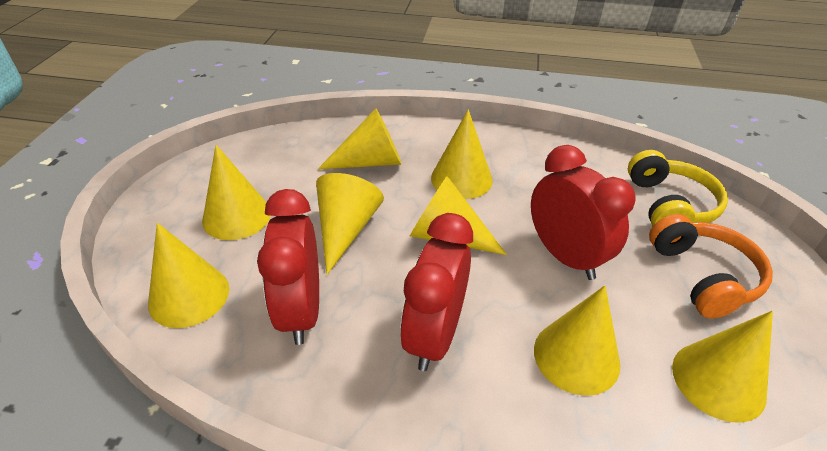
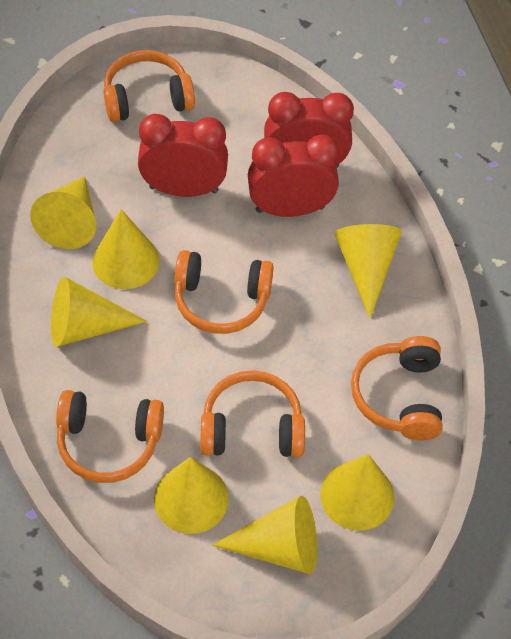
orange headphones: [649,214,773,319] = 1 -> [56,390,164,483] [104,50,195,122] [174,250,274,334] [200,370,305,457] [351,336,442,440] = 5
yellow cone: [148,223,229,328] [202,145,271,240] [316,173,384,275] [318,108,402,169] [410,176,507,255] [431,110,493,199] [534,285,621,396] [672,311,773,423] = 8 -> [30,176,96,249] [51,277,147,347] [93,209,160,289] [154,457,229,534] [212,496,317,574] [320,454,395,531] [334,224,402,318] = 7
yellow headphones: [628,150,728,226] = 1 -> none = 0

